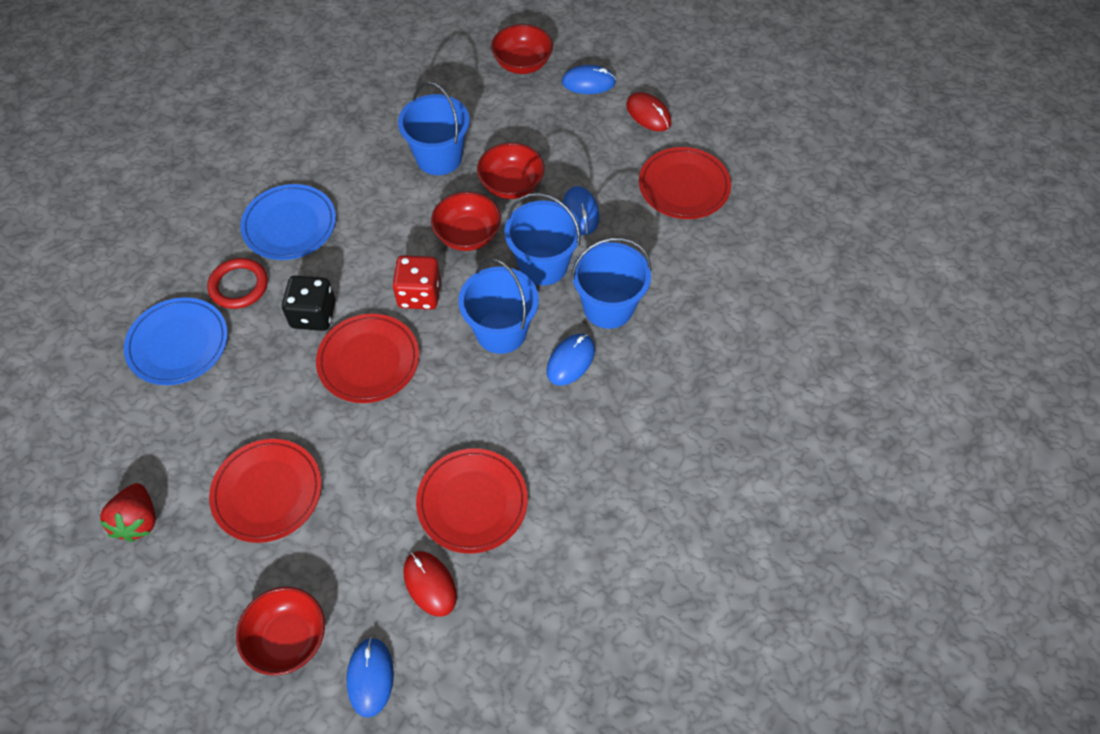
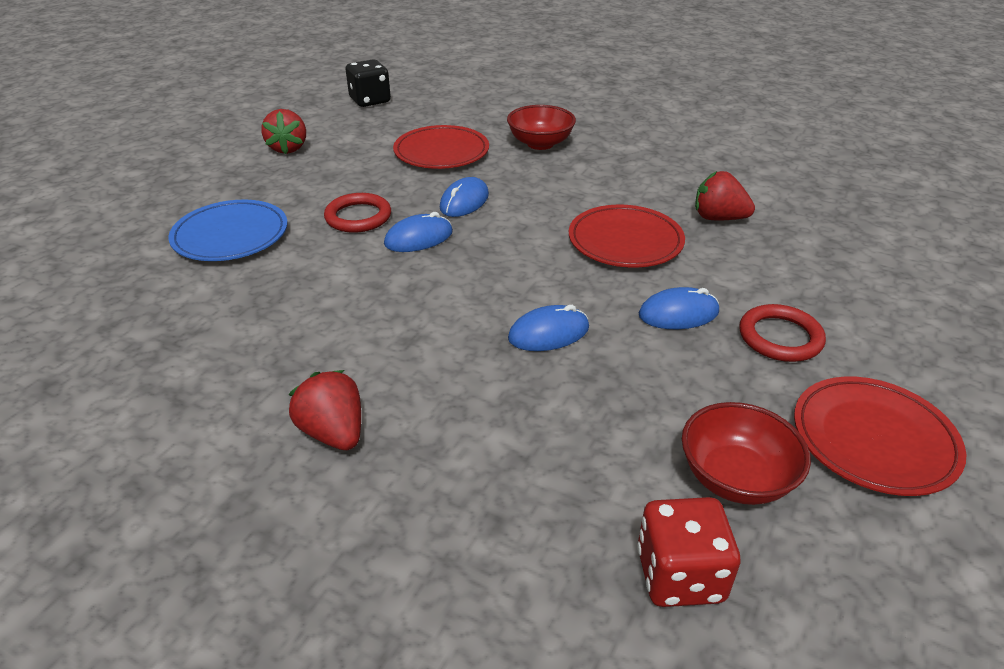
blue bucket: [398,82,470,175] [458,258,539,354] [505,193,581,285] [571,237,652,329] = 4 -> none = 0
blue plate: [124,297,228,385] [240,184,336,260] = 2 -> [168,200,288,261] = 1
red bowl: [236,587,325,676] [431,192,501,251] [477,143,544,199] [491,24,553,74] = 4 -> [507,105,576,150] [682,402,811,505] = 2
red mouse: [403,551,457,617] [626,92,671,131] = 2 -> none = 0
red plate: [209,439,322,543] [316,314,419,403] [416,448,528,554] [639,147,731,219] = 4 -> [393,125,489,169] [569,205,685,268] [794,376,966,496] = 3
red ring: [207,258,268,309] = 1 -> [324,193,391,233] [739,304,826,362] = 2
red strawberry: [99,483,156,542] = 1 -> [262,109,306,154] [288,370,361,450] [695,171,755,220] = 3

